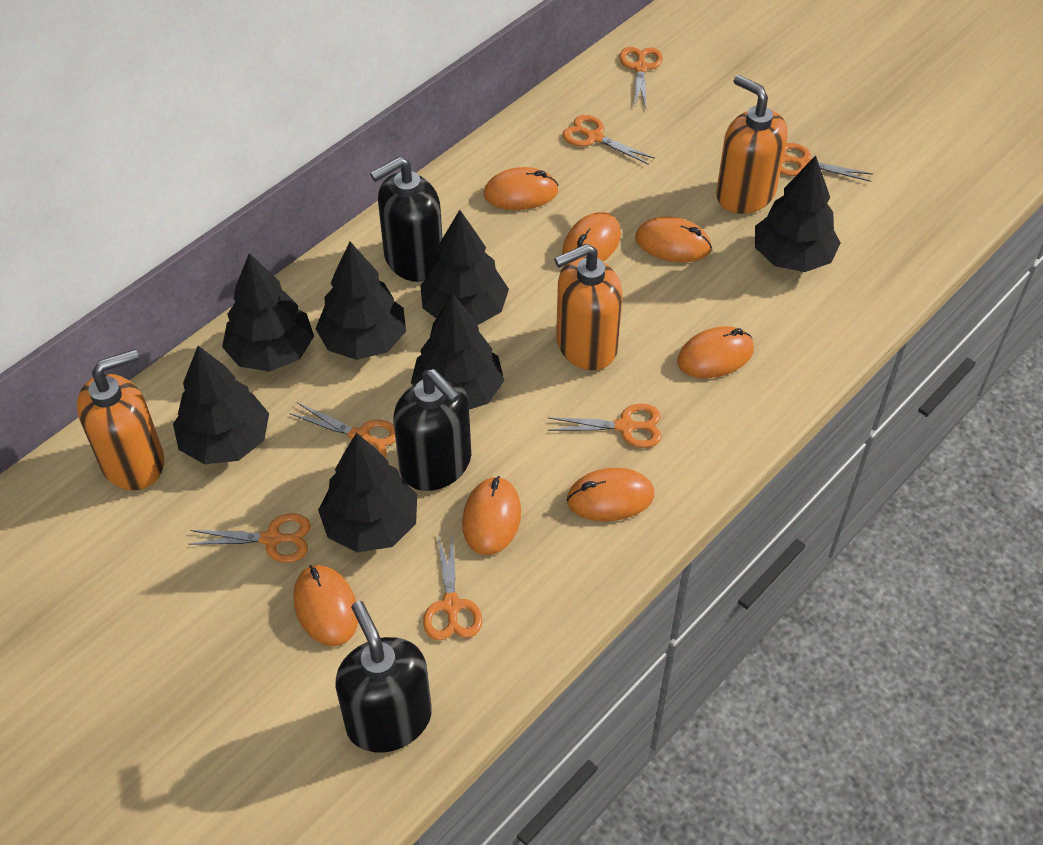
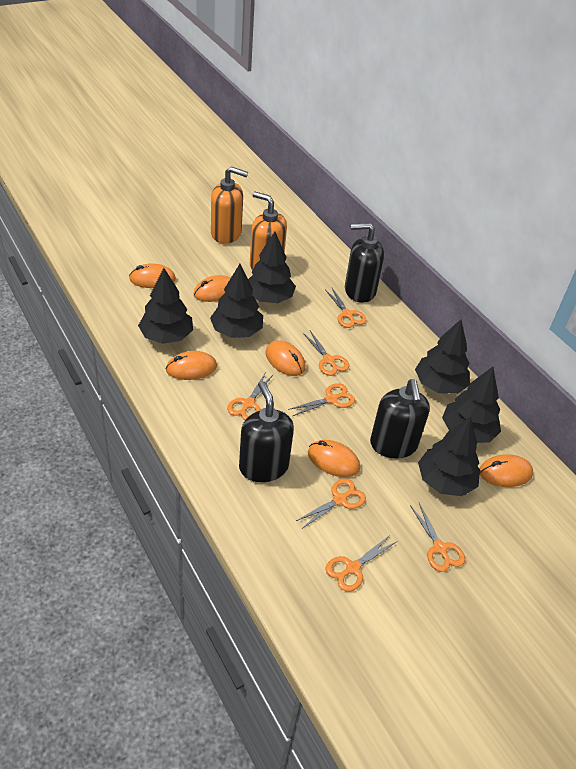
black tree: [173,346,269,464] [222,253,314,371] [316,242,406,360] [318,432,417,553] [411,294,504,410] [420,210,509,325] [755,155,841,272] = 7 -> [138,268,193,344] [210,264,263,338] [248,232,296,303] [415,320,470,394] [418,416,480,496] [442,367,501,443] = 6
orange mouse: [293,565,358,646] [462,476,521,555] [484,167,559,210] [562,212,621,262] [567,468,654,521] [635,216,712,262] [677,326,754,378] = 7 -> [129,263,176,288] [166,351,217,380] [194,275,231,302] [266,340,305,376] [308,440,360,477] [480,454,533,487] = 6
orange soap dispenser: [77,349,164,490] [554,244,622,370] [716,75,788,214] = 3 -> [211,166,248,244] [250,192,287,270] = 2

